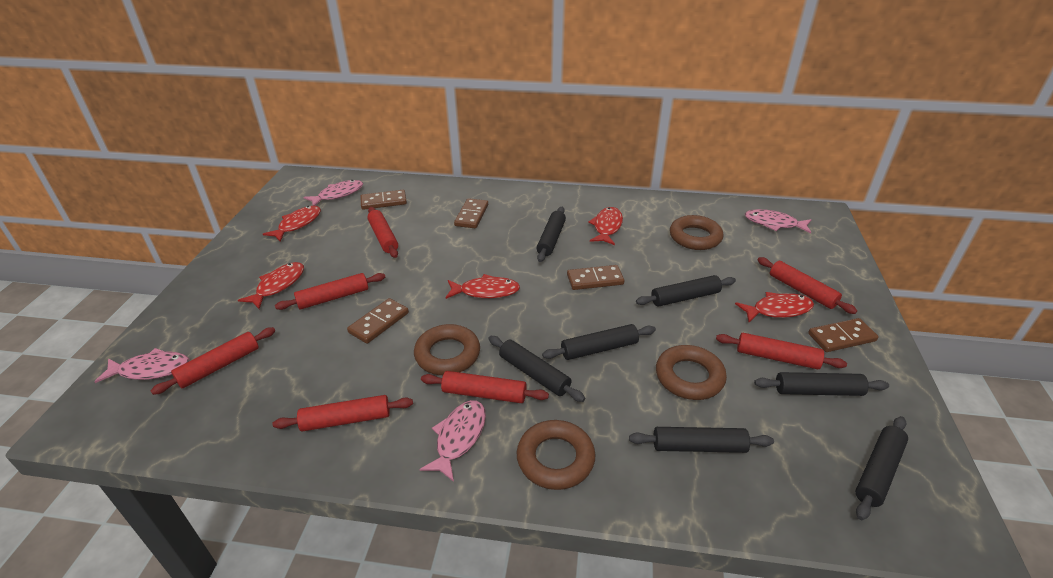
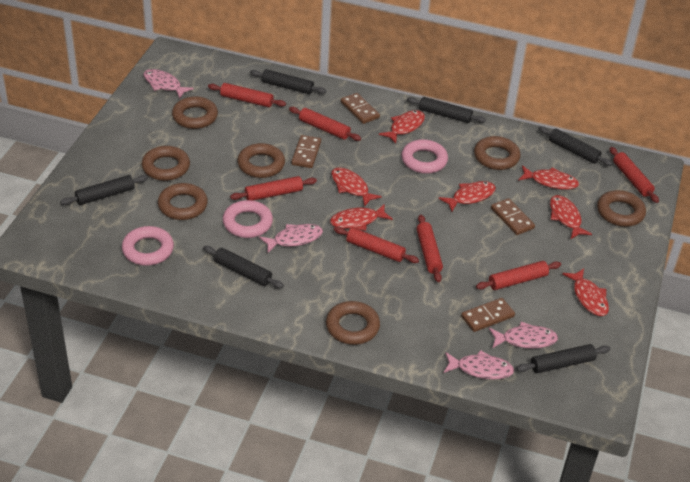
black rolling pin: [489,336,585,402] [537,207,566,262] [542,324,656,360] [629,427,774,453] [636,275,736,307] [754,372,889,396] [855,416,908,520] = 7 -> [60,175,148,205] [203,246,284,288] [250,69,326,94] [407,97,486,123] [516,344,610,373] [538,126,613,166] = 6
brown domino: [347,298,409,344] [360,190,407,210] [454,198,488,228] [567,265,624,290] [808,318,879,352] = 5 -> [291,135,321,168] [341,93,380,124] [461,298,515,332] [491,198,535,235] = 4
brown ring: [414,324,480,375] [517,420,595,490] [656,345,727,400] [670,215,723,250] = 4 -> [142,146,190,181] [158,183,208,220] [172,96,218,129] [237,143,285,178] [326,301,380,345] [474,136,521,170] [597,190,646,227] = 7
pink ring: none = 0 -> [122,226,174,266] [223,200,273,238] [401,139,448,174] = 3
red fish: [238,262,304,309] [263,206,321,242] [446,274,520,299] [588,207,623,245] [735,292,814,322] = 5 -> [330,204,393,231] [331,167,382,207] [379,110,425,144] [439,181,496,212] [518,165,579,190] [550,195,592,239] [562,268,609,316] = 7

